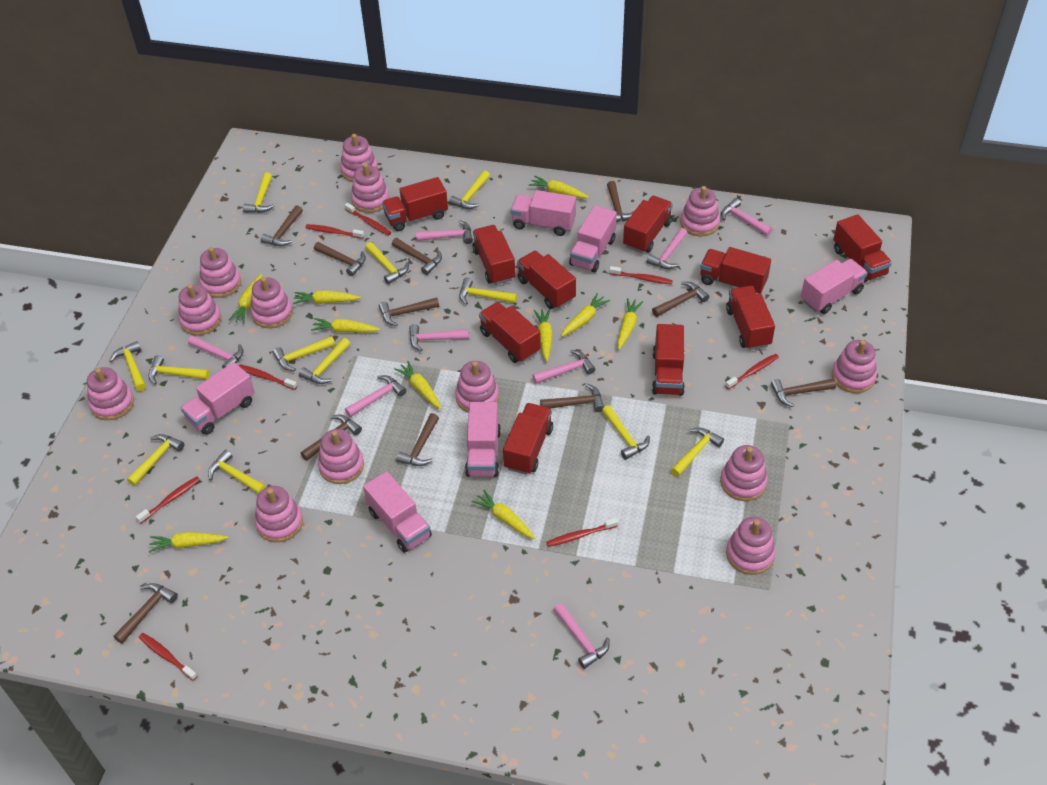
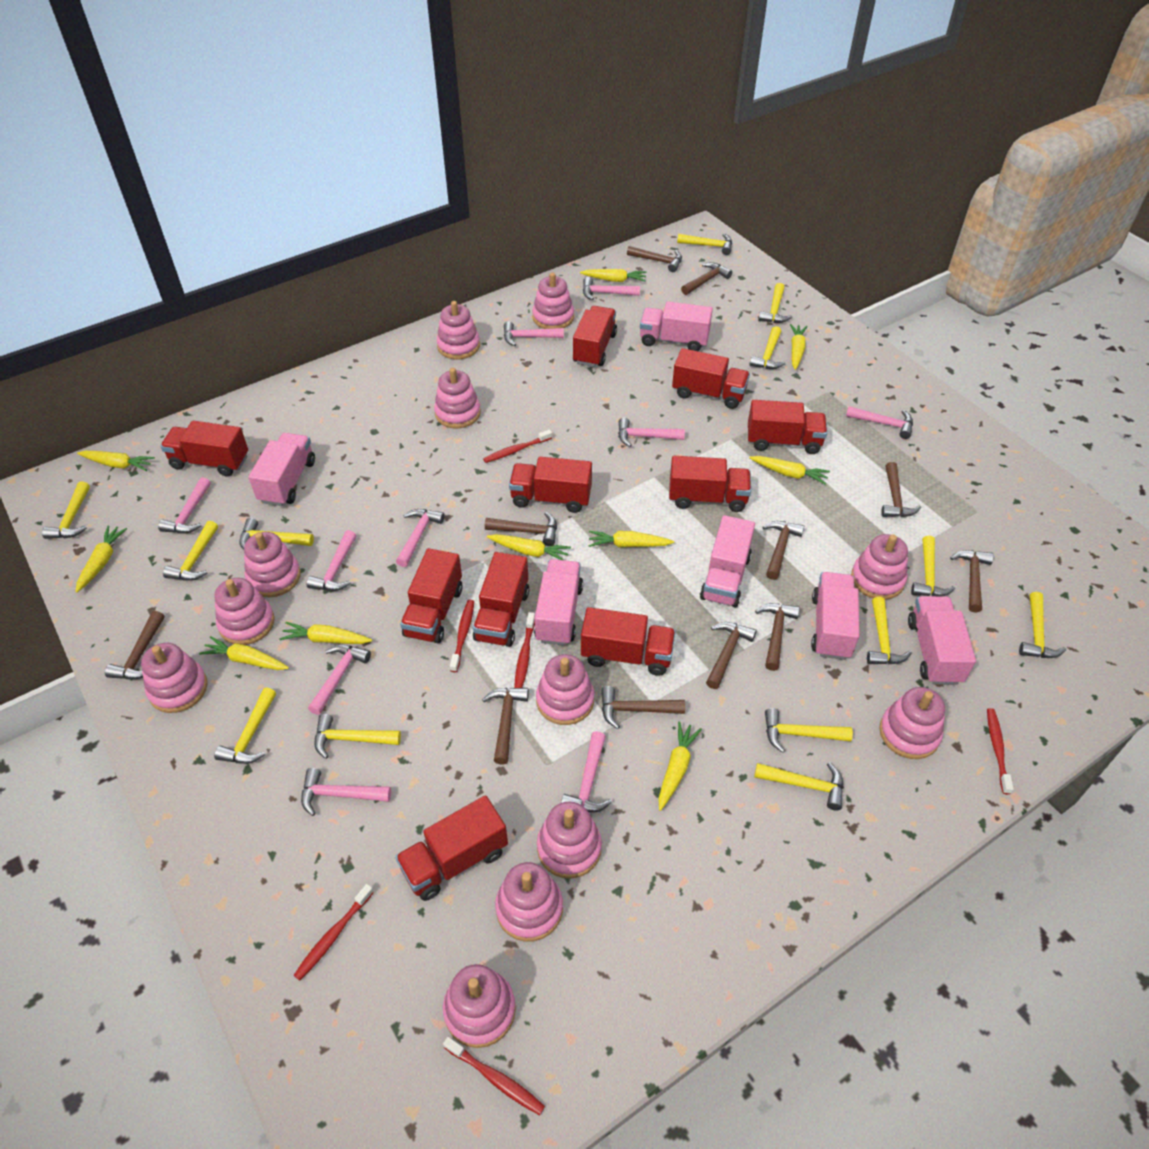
pink hammer: [188,336,243,368] [345,375,406,417] [409,324,469,351] [416,220,473,244] [532,350,595,384] [553,603,610,669] [647,228,687,269] [721,198,772,236] = 8 -> [158,477,211,534] [301,768,391,816] [307,530,356,591] [308,644,371,715] [396,509,445,567] [504,321,564,346] [561,731,612,813] [583,277,640,300] [618,417,685,447] [846,406,913,439] = 10
pink stacking toy: [87,367,134,420] [178,284,221,335] [199,247,241,298] [250,277,293,328] [255,486,303,542] [318,429,364,484] [340,134,378,182] [351,163,390,213] [455,361,499,413] [680,186,720,236] [720,445,768,501] [726,517,776,575] [832,340,877,393] = 13 -> [141,643,208,713] [215,578,275,645] [244,532,301,597] [434,368,481,428] [436,301,480,359] [443,964,516,1048] [495,862,563,942] [532,272,574,329] [536,654,594,725] [537,801,602,879] [851,534,908,600] [879,687,945,759] = 12
red toothbrush: [136,476,200,523] [139,633,197,681] [239,364,297,390] [306,224,364,239] [345,203,391,236] [546,518,618,547] [609,266,673,284] [725,354,779,389] = 8 -> [293,884,374,981] [443,1037,545,1115] [450,600,474,672] [483,430,552,463] [514,612,535,688] [987,708,1014,794] = 6
yellow hammer: [109,341,146,391] [127,434,184,486] [148,355,210,385] [208,450,266,494] [243,172,274,213] [273,336,335,371] [299,338,350,384] [365,242,409,285] [449,171,490,209] [459,278,517,305] [602,405,650,460] [671,427,724,477] = 12 -> [42,481,90,539] [163,521,218,581] [214,687,276,764] [239,518,314,549] [315,714,401,759] [677,233,732,255] [749,326,785,369] [754,762,844,810] [758,283,792,323] [765,708,853,753] [867,597,912,665] [911,536,955,596] [1019,592,1066,658] = 13

